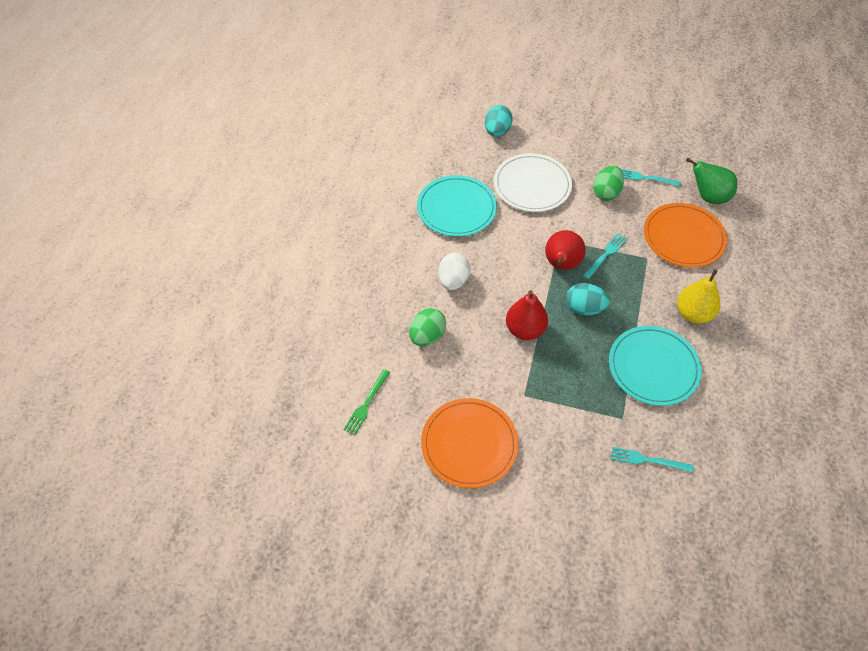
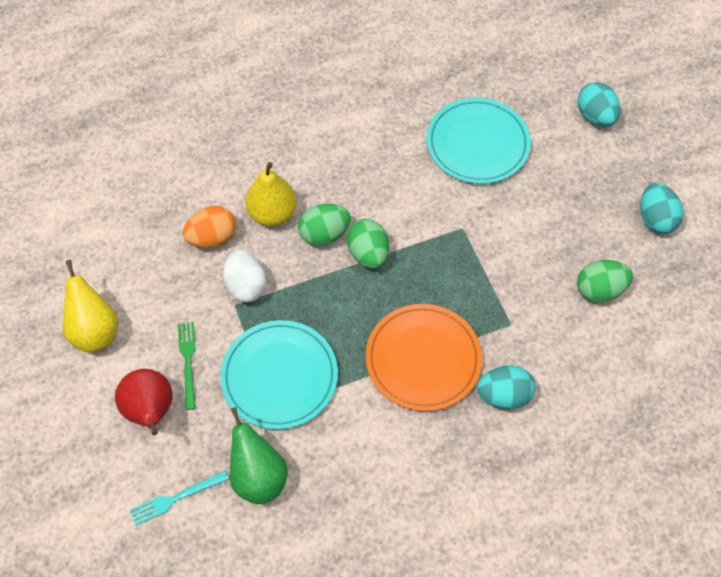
green egg: [409,308,446,346] [593,166,624,201] = 2 -> [298,204,351,246] [347,219,389,268] [577,260,633,302] = 3
orange egg: none = 0 -> [183,206,236,248] = 1
orange plate: [421,398,518,488] [644,203,727,267] = 2 -> [366,304,482,411] = 1
red pear: [506,290,548,340] [545,230,586,270] = 2 -> [115,369,173,435] = 1
turquoise egg: [485,105,513,137] [566,283,610,315] = 2 -> [477,365,536,410] [578,82,621,127] [640,183,684,234] = 3
turquoise fork: [583,233,628,279] [611,447,693,473] [621,169,681,187] = 3 -> [130,470,229,526] = 1
white plate: [494,153,572,212] = 1 -> none = 0
yellow pear: [677,269,720,324] = 1 -> [63,260,118,352] [245,162,297,226] = 2

